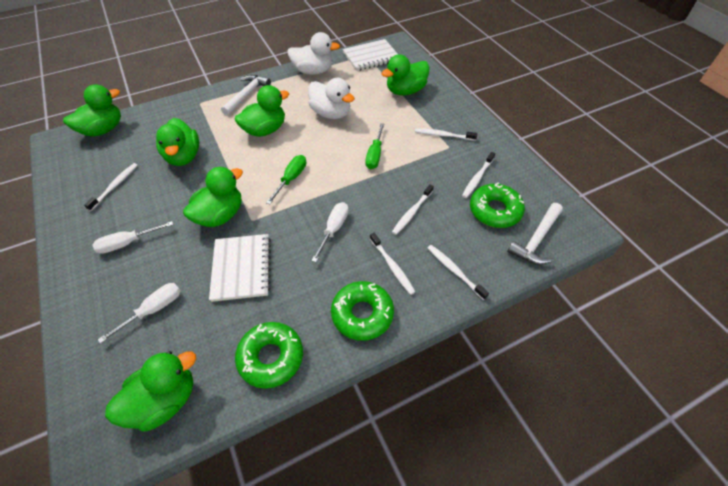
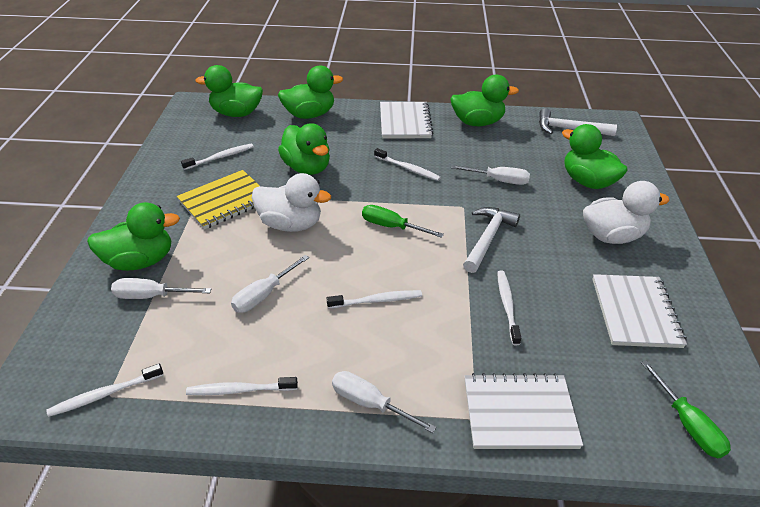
green donut: [235,322,303,389] [331,281,394,341] [470,183,525,228] = 3 -> none = 0
white notebook: [209,234,271,302] [343,39,398,71] = 2 -> [380,102,433,139] [465,373,583,449] [592,274,687,348] = 3
white screwdriver: [92,221,173,254] [98,283,181,344] [311,202,349,262] = 3 -> [111,278,211,299] [231,255,309,313] [332,371,436,433] [451,165,530,185] = 4
yellow notebook: none = 0 -> [177,170,260,230] = 1

